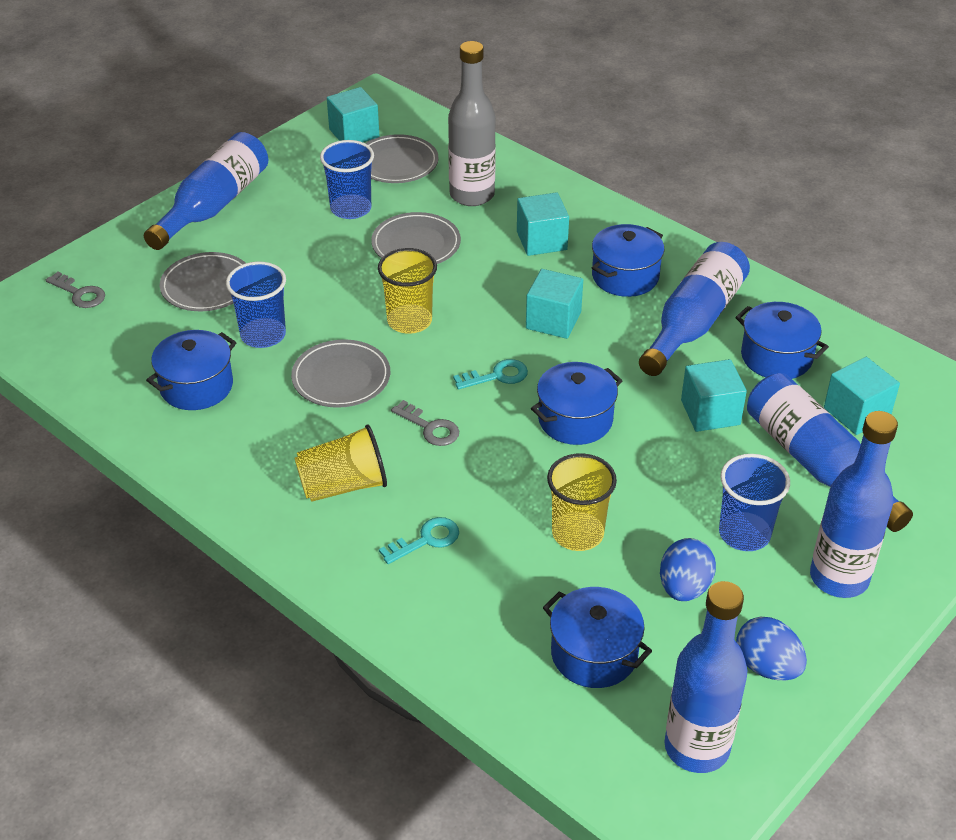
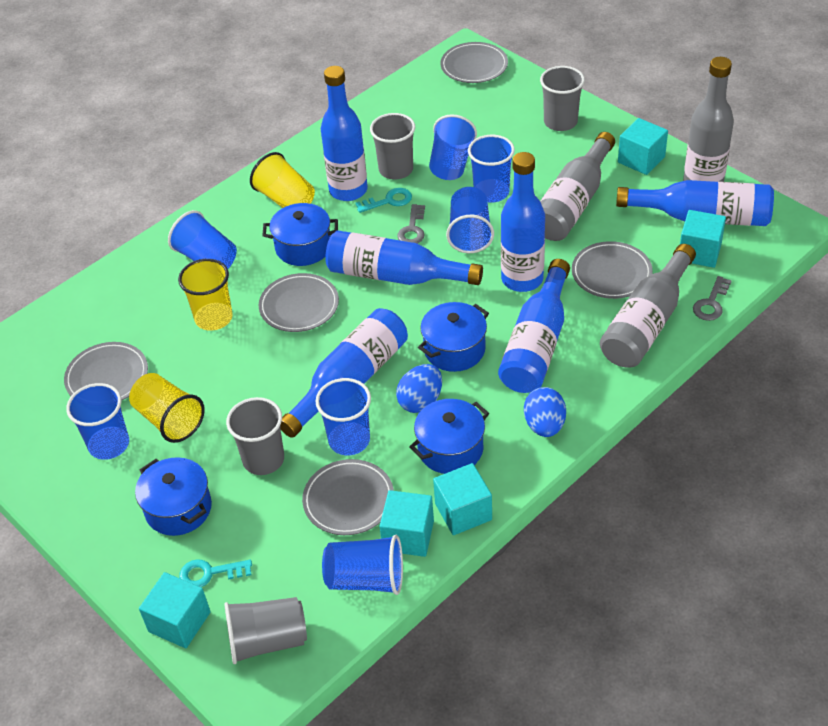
blue bottle: [144,132,268,250] [639,242,750,376] [664,581,747,773] [747,373,913,532] [810,411,898,598] = 5 -> [280,308,408,438] [321,66,368,201] [325,231,483,285] [498,259,570,393] [501,152,545,292] [616,180,774,226] = 6
blue cup: [226,261,286,348] [320,140,374,219] [719,454,790,551] = 3 -> [66,383,129,460] [168,210,237,269] [315,378,371,455] [322,535,403,595] [429,114,477,180] [446,187,494,253] [468,135,515,203] = 7
blue pot: [146,330,237,410] [531,362,623,445] [543,587,652,688] [592,224,665,297] [736,302,829,379] = 5 -> [135,457,212,536] [262,203,338,266] [409,399,489,474] [418,302,489,372] = 4
grey bottle: [448,41,496,206] = 1 -> [540,132,615,241] [600,244,696,368] [683,57,734,182] = 3
grey cup: none = 0 -> [224,597,307,664] [226,397,284,475] [370,113,415,180] [540,66,585,131] = 4
grey plate: [160,252,246,311] [291,339,390,408] [365,134,439,183] [371,212,461,264] = 4 -> [64,342,148,401] [258,273,339,332] [302,459,394,535] [441,42,508,83] [572,241,653,299] = 5

